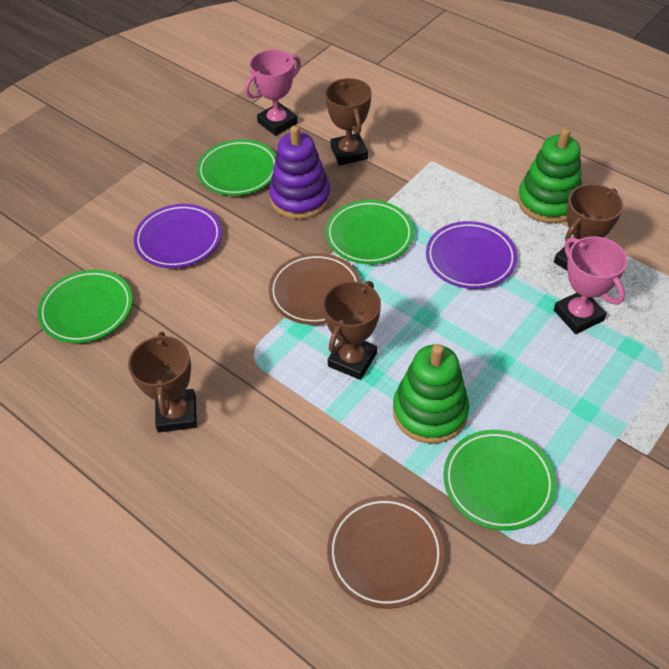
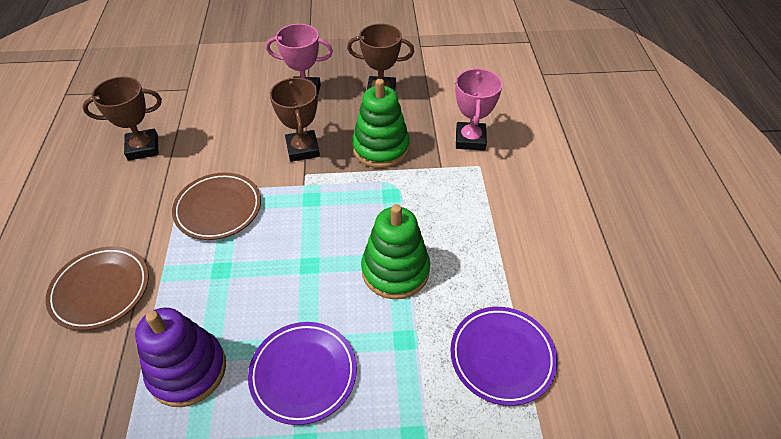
brown trophy: [128,332,197,432] [322,281,381,380] [325,78,372,165] [554,184,623,271] = 4 -> [82,76,162,161] [270,78,320,162] [347,24,414,91] = 3
green plate: [38,270,133,343] [197,140,276,196] [326,200,414,264] [443,430,556,531] = 4 -> none = 0

